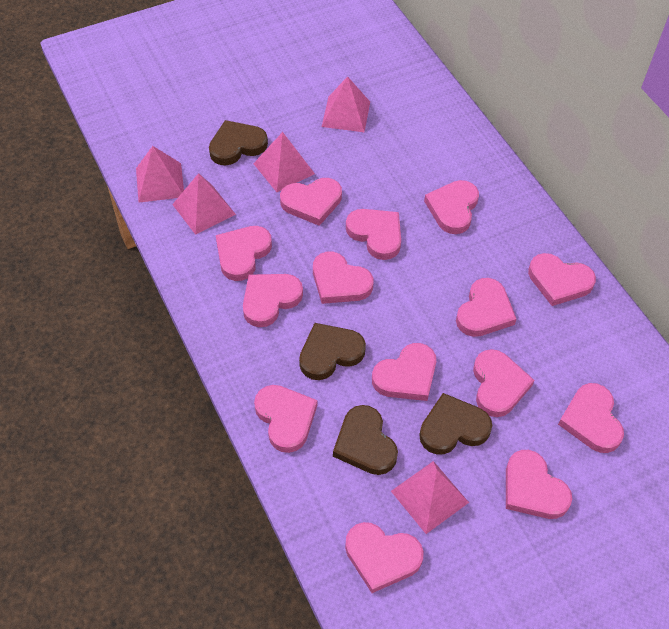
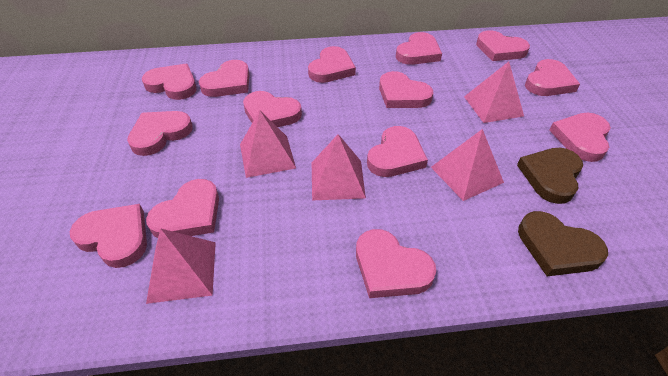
brown heart: [209,120,268,165] [299,323,366,380] [333,405,398,475] [419,393,492,455] = 4 -> [517,148,583,204] [518,211,608,276] = 2

